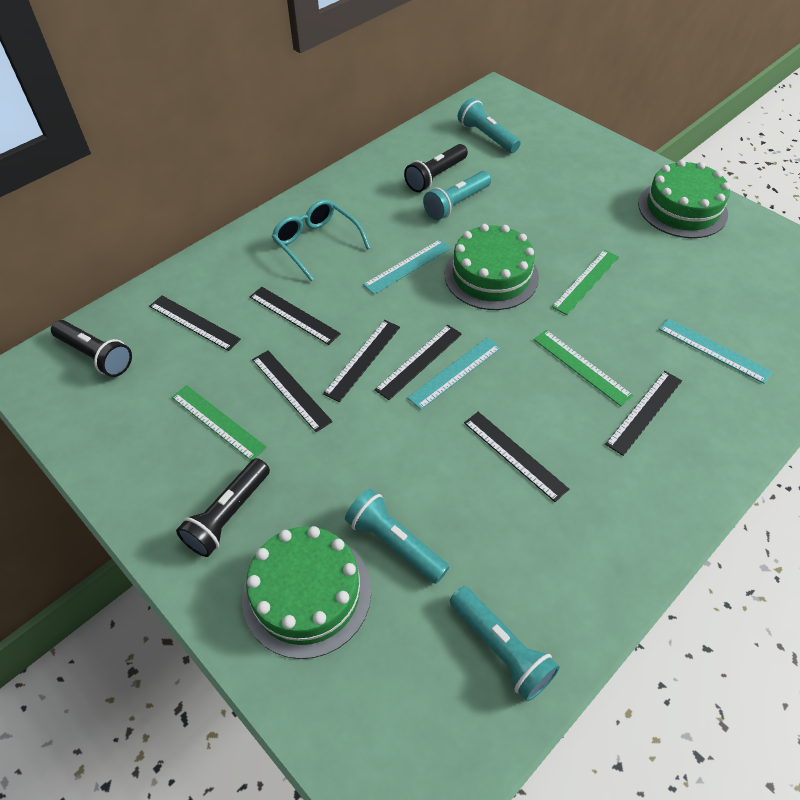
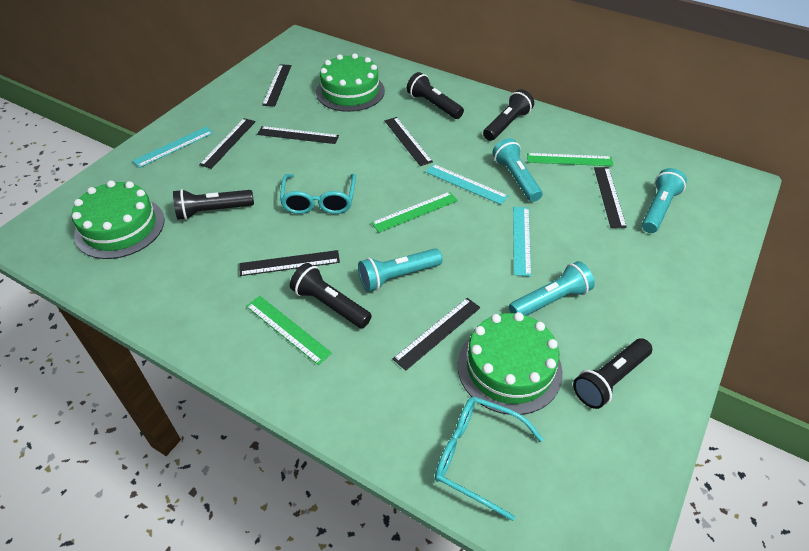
black flashlight: [51,320,132,377] [176,458,270,557] [404,144,468,192] = 3 -> [173,189,254,220] [290,263,372,328] [407,72,464,119] [483,89,534,141] [573,338,652,409] = 5
turquoise glasses: [272,199,371,282] = 1 -> [280,174,356,214] [435,397,543,521] = 2

